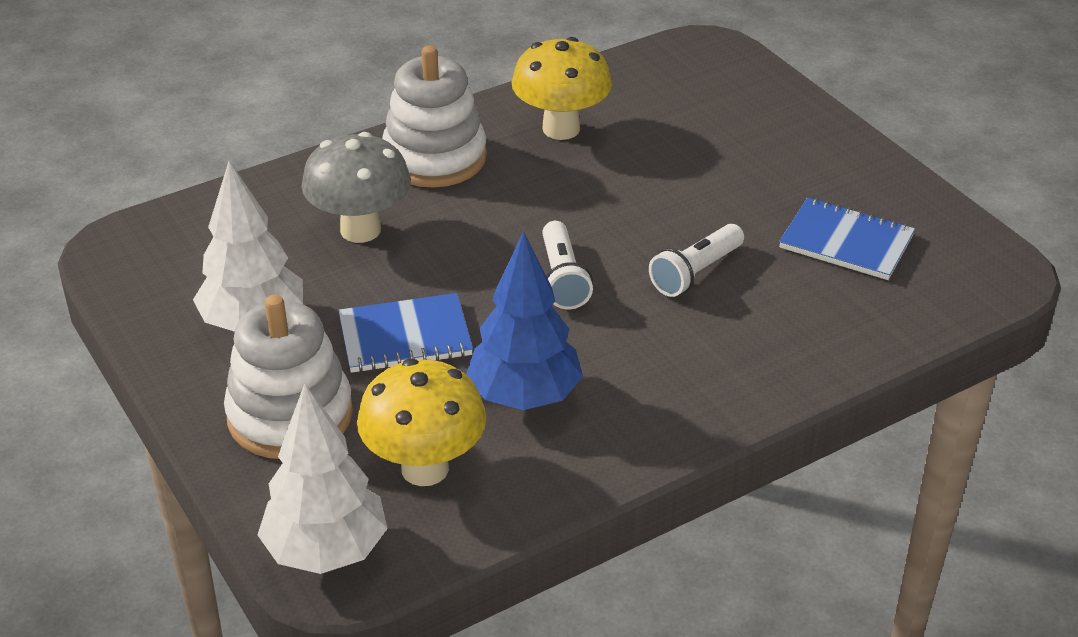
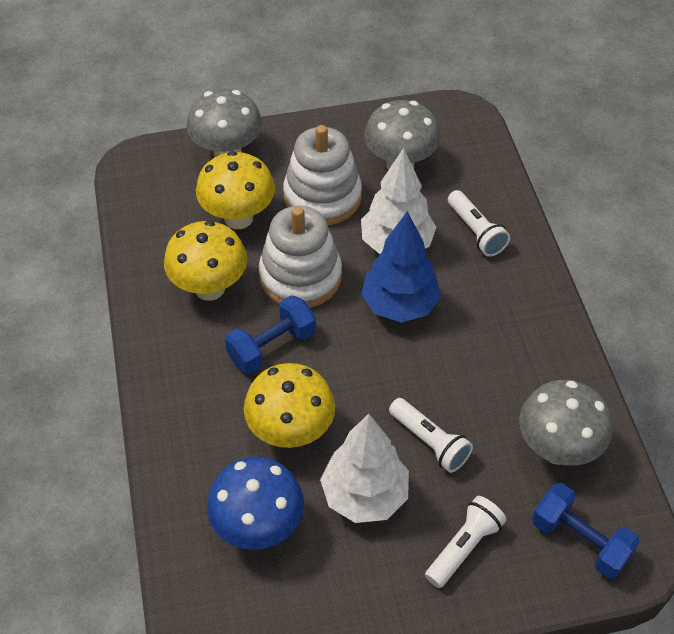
blue dumbbell: none = 0 -> [225,295,316,374] [532,483,640,579] = 2
blue mushroom: none = 0 -> [207,457,304,550] = 1
blue notebook: [338,293,473,373] [779,198,915,280] = 2 -> none = 0
grey mushroom: [301,132,411,243] = 1 -> [187,89,262,157] [364,100,441,170] [519,380,613,466] = 3
white flashlight: [542,221,593,309] [649,224,744,297] = 2 -> [389,398,473,473] [425,496,506,588] [448,190,510,257] = 3
yellow mushroom: [357,359,487,486] [512,37,612,140] = 2 -> [164,221,247,301] [196,151,275,229] [244,363,335,448] = 3

